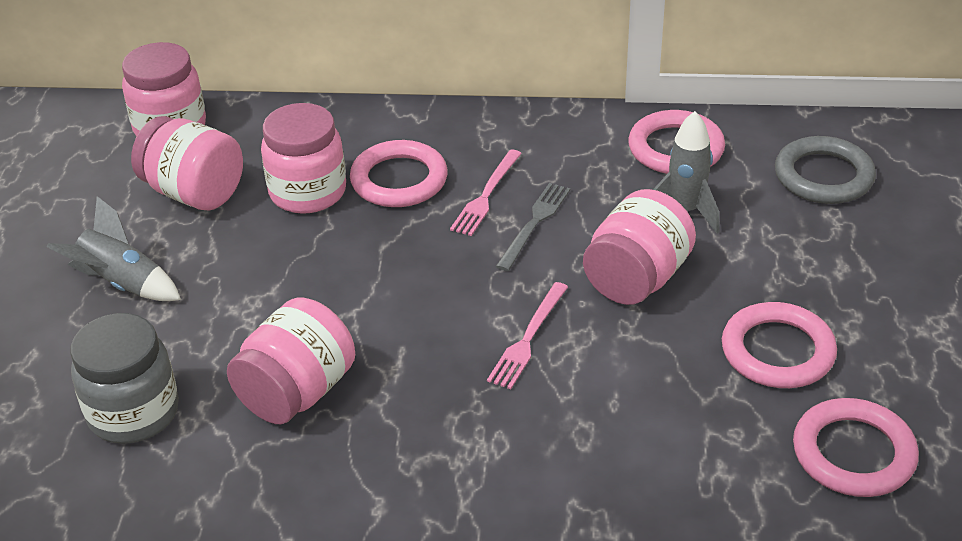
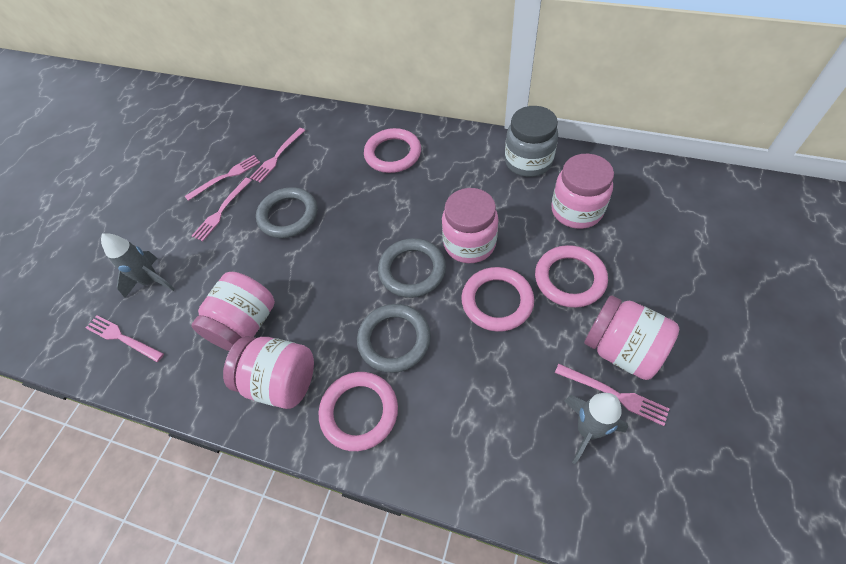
grey fork: [496,183,570,271] = 1 -> none = 0
grey ring: [775,136,876,204] = 1 -> [256,187,317,238] [357,304,431,373] [378,238,446,298] = 3
pink fork: [450,149,522,236] [487,282,568,389] = 2 -> [86,315,164,362] [185,155,260,201] [192,178,252,241] [250,128,305,183] [555,364,669,426] = 5

